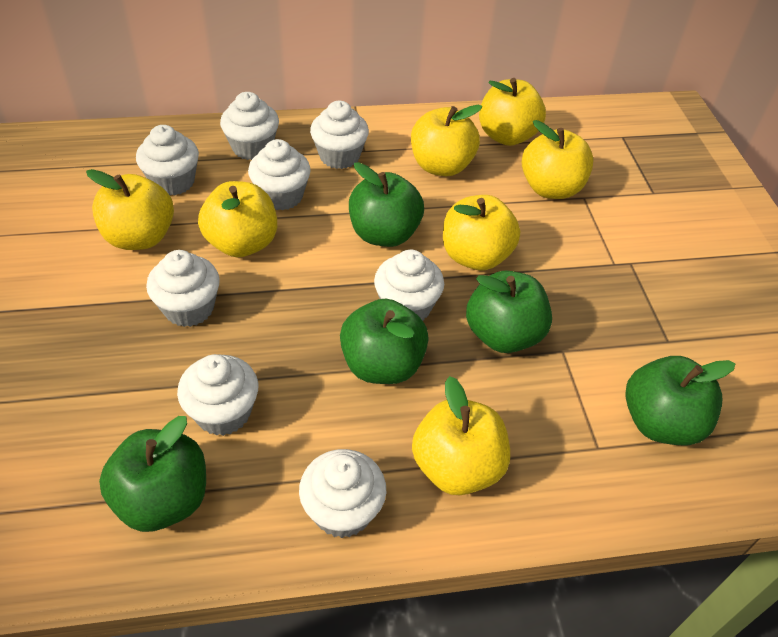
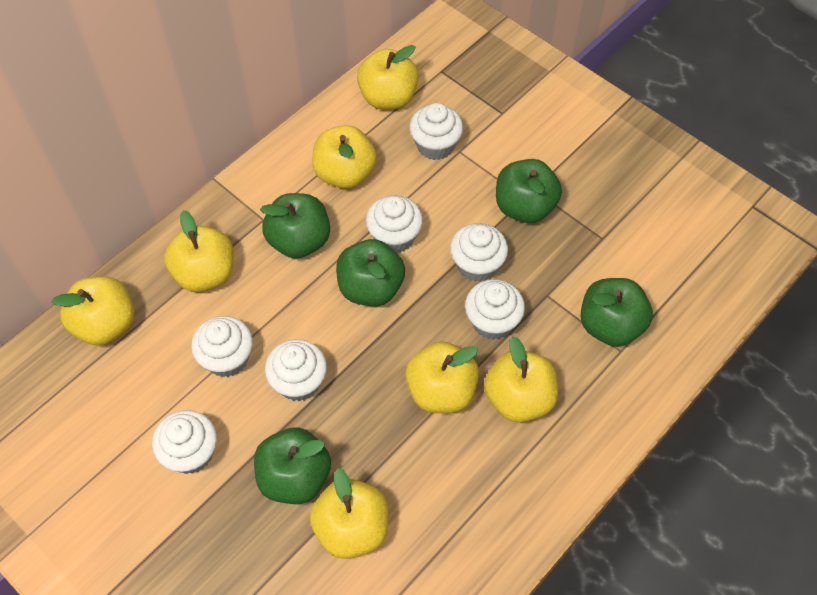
white cupcake: [136,125,199,195] [146,250,220,327] [177,354,258,436] [220,92,279,160] [248,139,311,210] [299,449,386,538] [310,101,369,169] [374,250,444,321] = 8 -> [152,410,217,474] [191,316,253,377] [265,339,327,401] [366,195,423,253] [409,103,463,160] [450,223,508,282] [465,279,525,340] = 7

